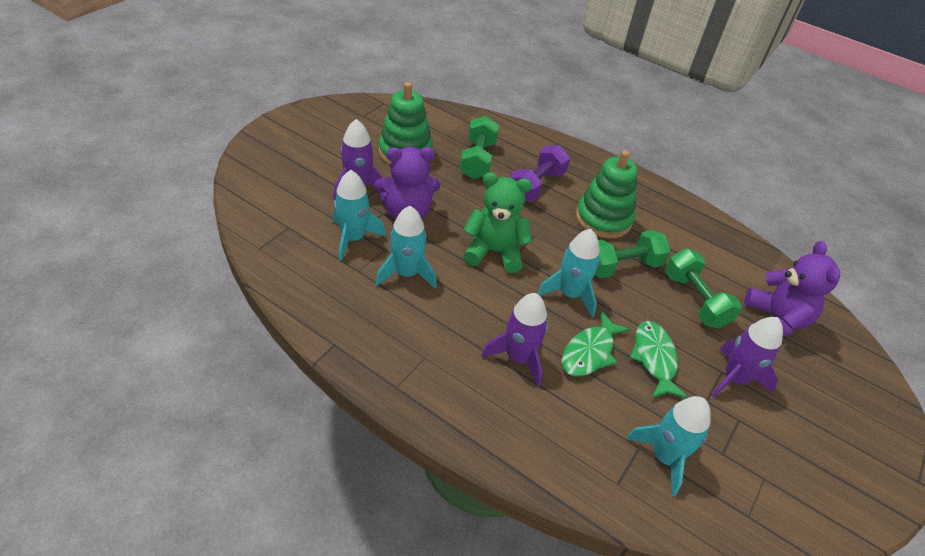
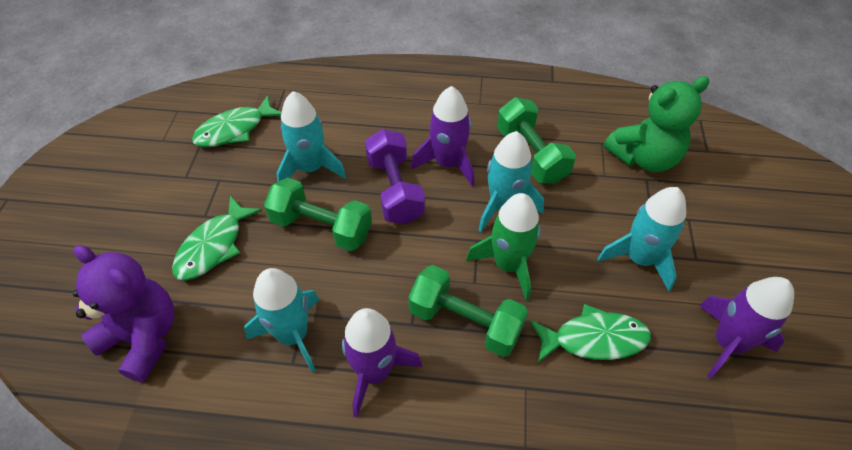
green fish: [561,311,630,376] [630,321,688,399] = 2 -> [172,196,262,281] [192,95,282,147] [530,304,651,363] = 3
green rocket: none = 0 -> [466,193,541,300] = 1
green stacking toy: [379,82,433,165] [576,150,638,238] = 2 -> none = 0
purple teddy bear: [374,147,440,219] [744,241,840,336] = 2 -> [73,245,174,382] = 1

